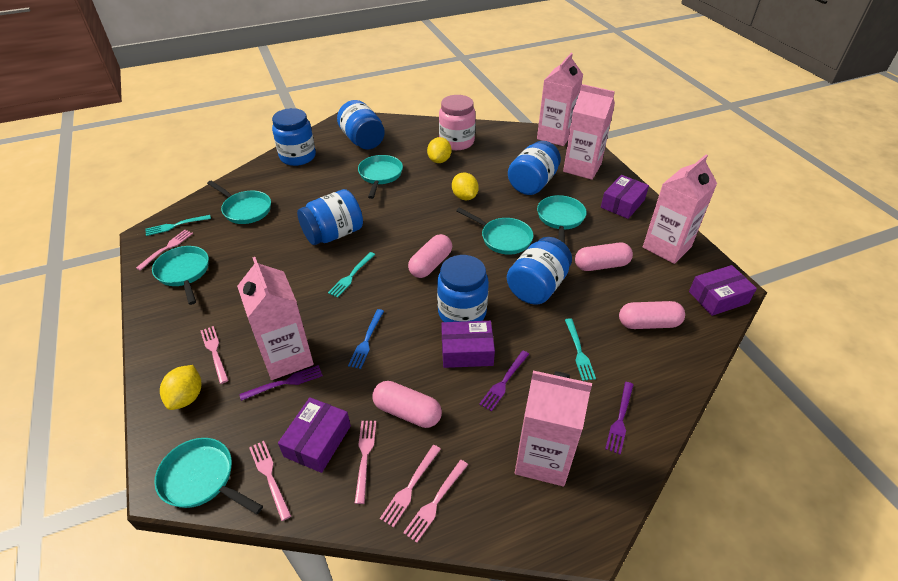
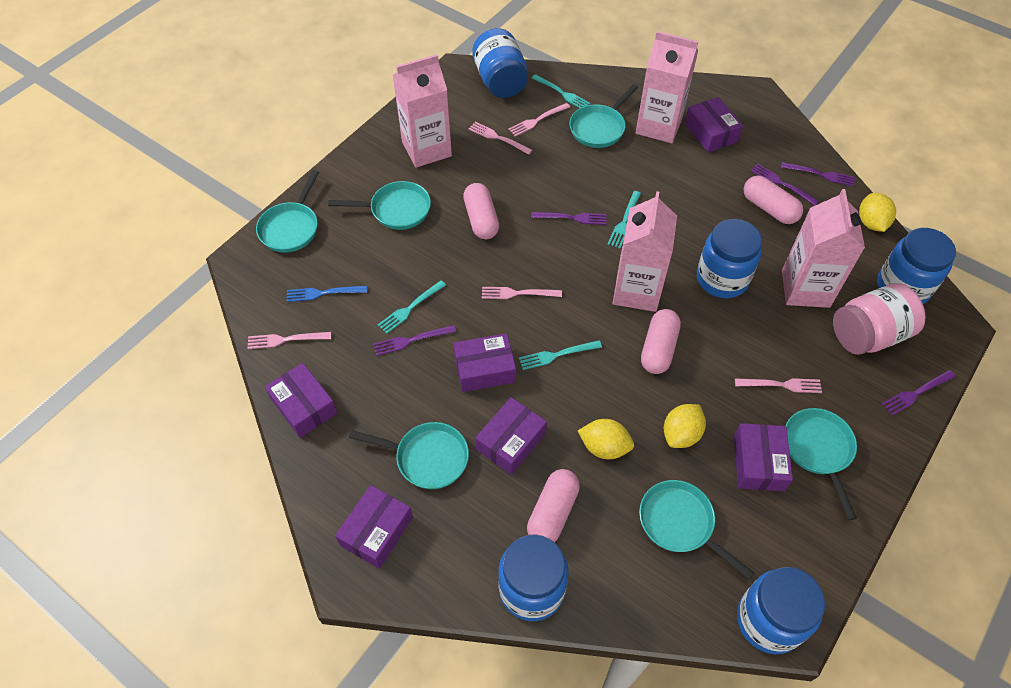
blue jar: [272,108,316,166] [297,189,363,245] [337,100,385,150] [437,255,489,322] [507,237,572,305] [508,141,561,195] = 6 -> [472,28,528,98] [498,534,569,621] [697,219,762,298] [737,567,825,654] [877,228,956,304] = 5
pink carton: [237,257,314,380] [515,371,592,486] [537,53,583,146] [563,84,615,180] [643,155,717,264] = 5 -> [392,54,452,168] [613,191,677,312] [636,31,698,143] [782,189,865,308] = 4
pink fork: [136,230,193,271] [200,326,229,384] [249,441,291,521] [355,421,376,504] [380,445,441,527] [403,460,468,543] = 6 -> [247,332,331,349] [468,122,532,155] [482,287,562,299] [508,103,570,137] [735,378,822,393] = 5
purple box: [278,397,351,473] [441,321,495,368] [601,175,649,219] [689,265,757,316] = 4 -> [265,363,337,438] [335,485,413,569] [453,333,516,392] [475,397,547,475] [685,97,743,152] [734,423,793,491] = 6
purple fork: [239,365,323,401] [479,351,529,411] [605,382,634,455] = 3 -> [373,325,456,356] [531,212,607,225] [750,164,819,206] [781,162,855,187] [882,370,956,415] = 5
turquoise fork: [145,215,211,236] [328,252,376,298] [565,318,596,381] = 3 -> [378,280,446,334] [519,340,602,370] [532,74,590,108] [607,191,641,248] = 4

